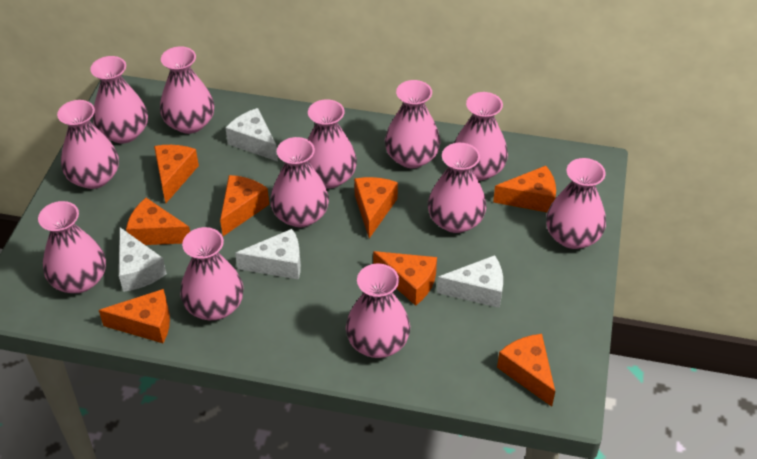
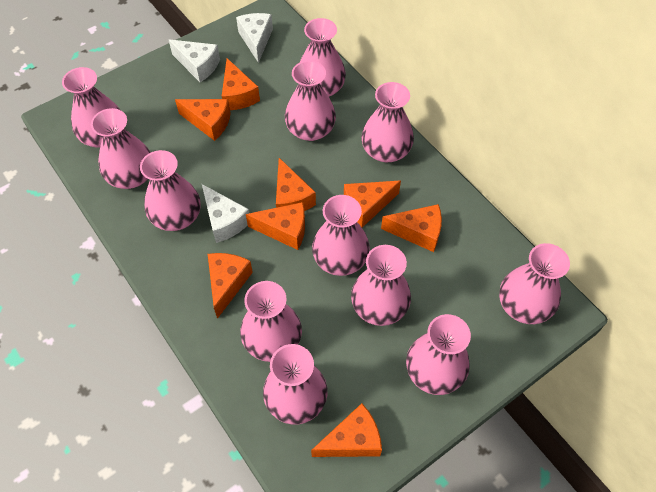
white cheese: [119,227,167,292] [226,108,278,162] [235,229,301,280] [437,255,503,308] = 4 -> [169,39,220,82] [202,184,249,243] [236,13,273,63] = 3

